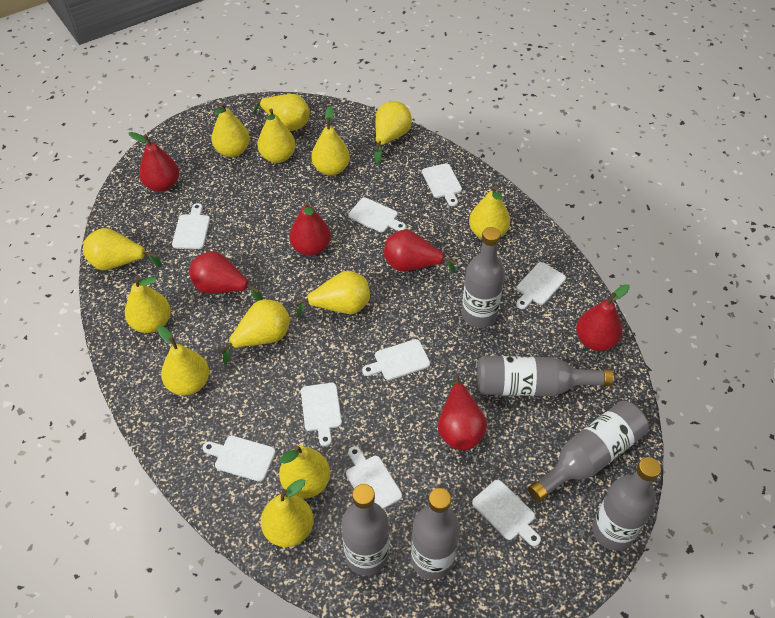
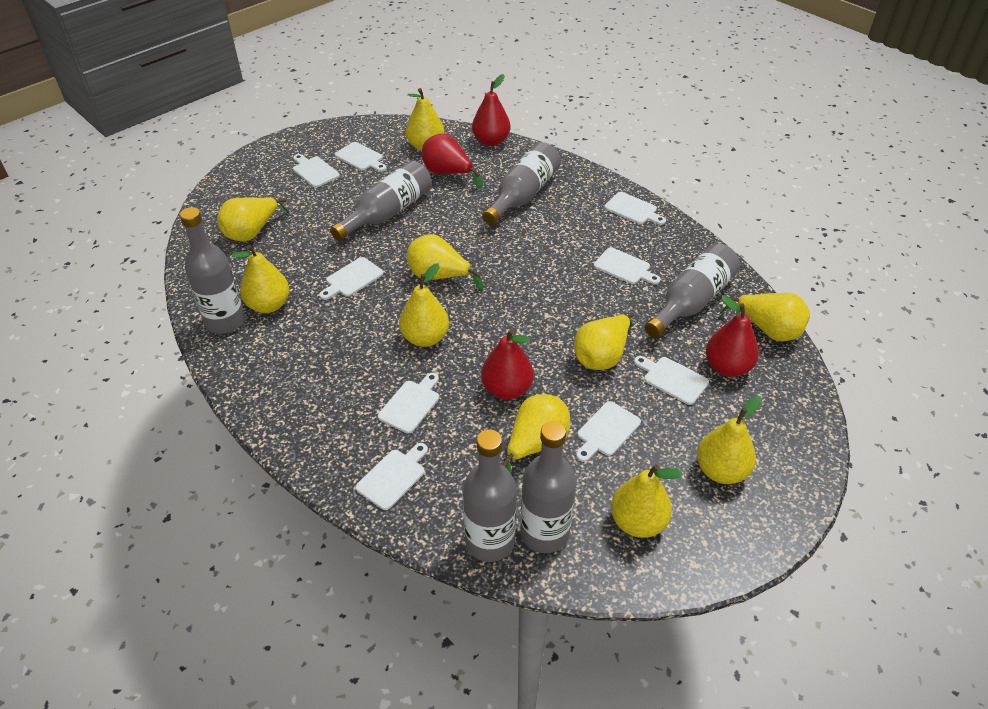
red pear: [129,132,179,192] [189,252,263,301] [289,201,331,256] [384,230,456,274] [438,375,487,450] [576,284,630,351] = 6 -> [422,134,482,189] [472,74,511,146] [481,329,534,399] [706,295,759,377] = 4
yellow pear: [83,228,162,270] [125,276,171,333] [157,326,209,395] [211,102,250,157] [220,300,290,365] [252,94,310,131] [257,109,296,163] [261,479,314,547] [279,445,330,499] [295,271,370,317] [311,106,350,176] [374,101,412,163] [469,186,510,239] = 13 -> [217,197,289,241] [232,245,289,313] [399,263,449,347] [406,88,445,151] [406,234,483,290] [502,394,570,473] [574,312,634,370] [611,464,683,538] [697,396,762,484] [719,293,810,341] = 10

